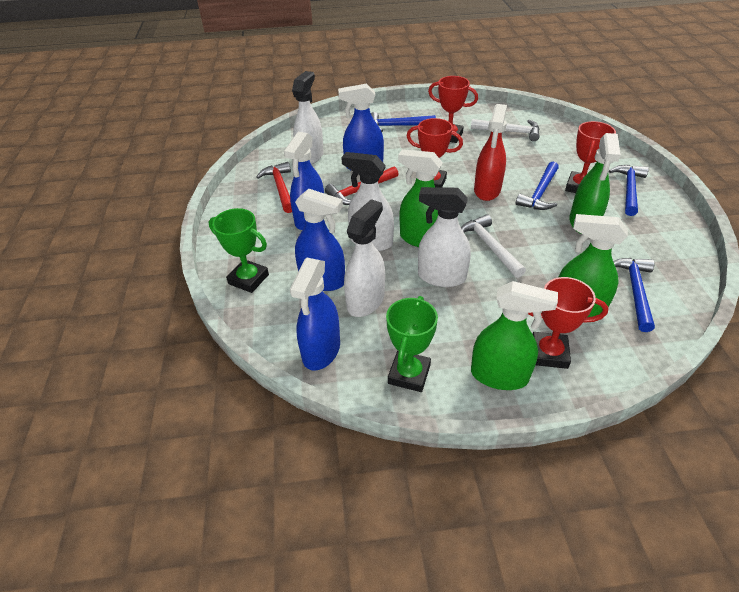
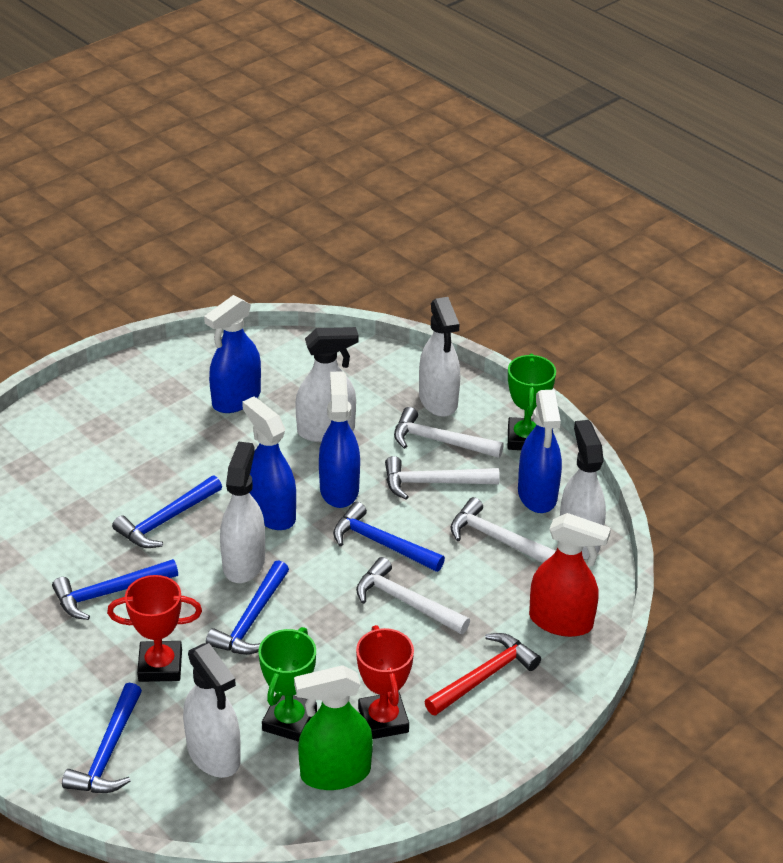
blue hammer: [371,112,436,132] [516,162,559,210] [609,165,649,216] [613,258,655,332] = 4 -> [52,559,178,620] [62,683,142,793] [112,475,222,548] [206,560,289,655] [333,502,445,572] = 5
green spray bottle: [398,149,443,247] [471,281,558,390] [559,214,628,317] [569,133,621,234] = 4 -> [294,665,373,790] = 1
red hammer: [256,162,292,213] [325,166,398,205] = 2 -> [425,633,541,716] = 1
red trophy: [407,118,463,187] [428,76,478,143] [528,277,608,369] [565,121,616,193] = 4 -> [107,575,202,682] [356,625,414,739] = 2
white hammer: [461,214,526,278] [471,119,540,141] = 2 -> [356,557,470,634] [385,456,500,499] [394,407,504,458] [451,497,556,563] = 4
white spray bottle: [292,71,324,165] [341,152,394,251] [344,199,385,317] [418,187,471,287] = 4 -> [183,643,241,778] [220,441,265,583] [295,327,359,442] [419,297,460,417] [560,420,606,559] = 5

